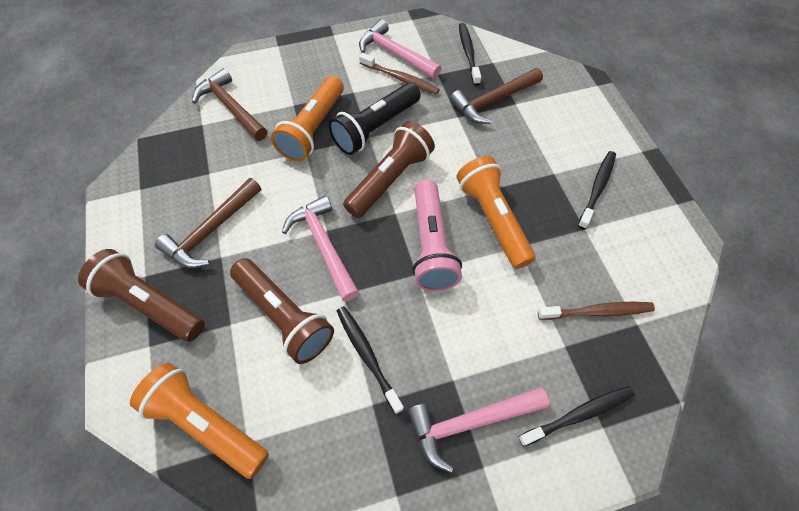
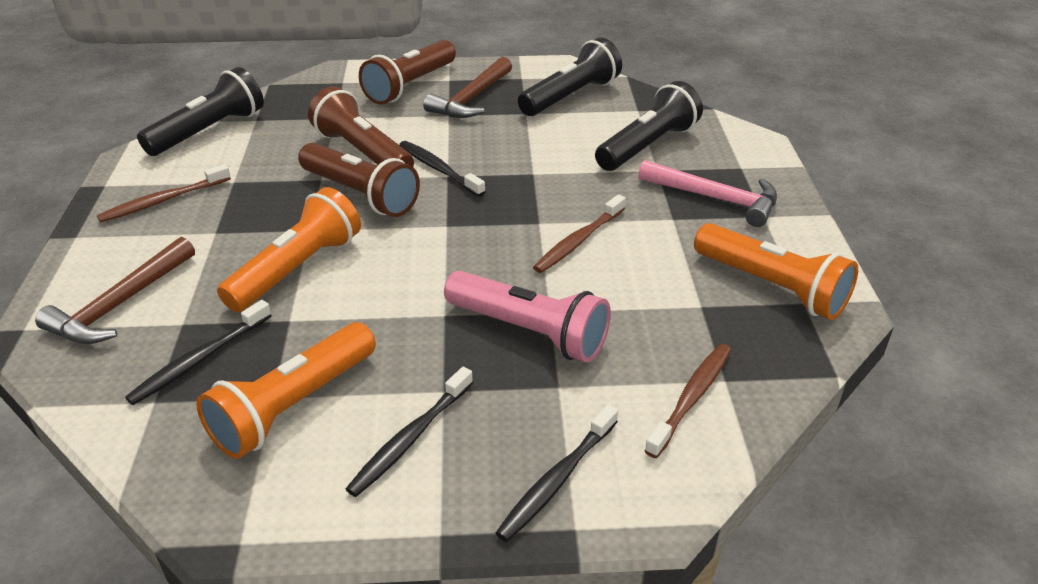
black flashlight: [329,82,421,155] = 1 -> [137,67,264,156] [518,38,622,116] [595,81,703,171] = 3
brown hammer: [155,178,261,268] [192,68,267,141] [450,68,543,124] = 3 -> [35,237,195,344] [423,57,512,118] = 2
brown toothbrush: [359,53,440,95] [538,302,655,320] = 2 -> [97,164,231,223] [533,194,626,273] [645,344,731,458] = 3
pink hammer: [282,196,359,302] [359,19,441,79] [408,387,549,473] = 3 -> [638,160,777,227] = 1

